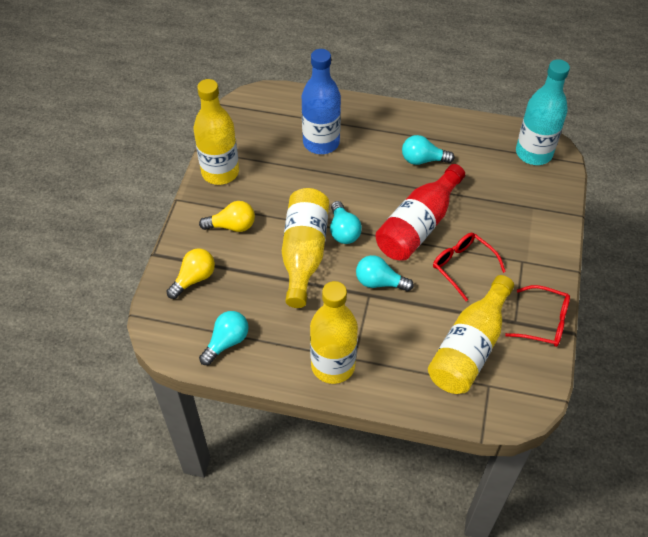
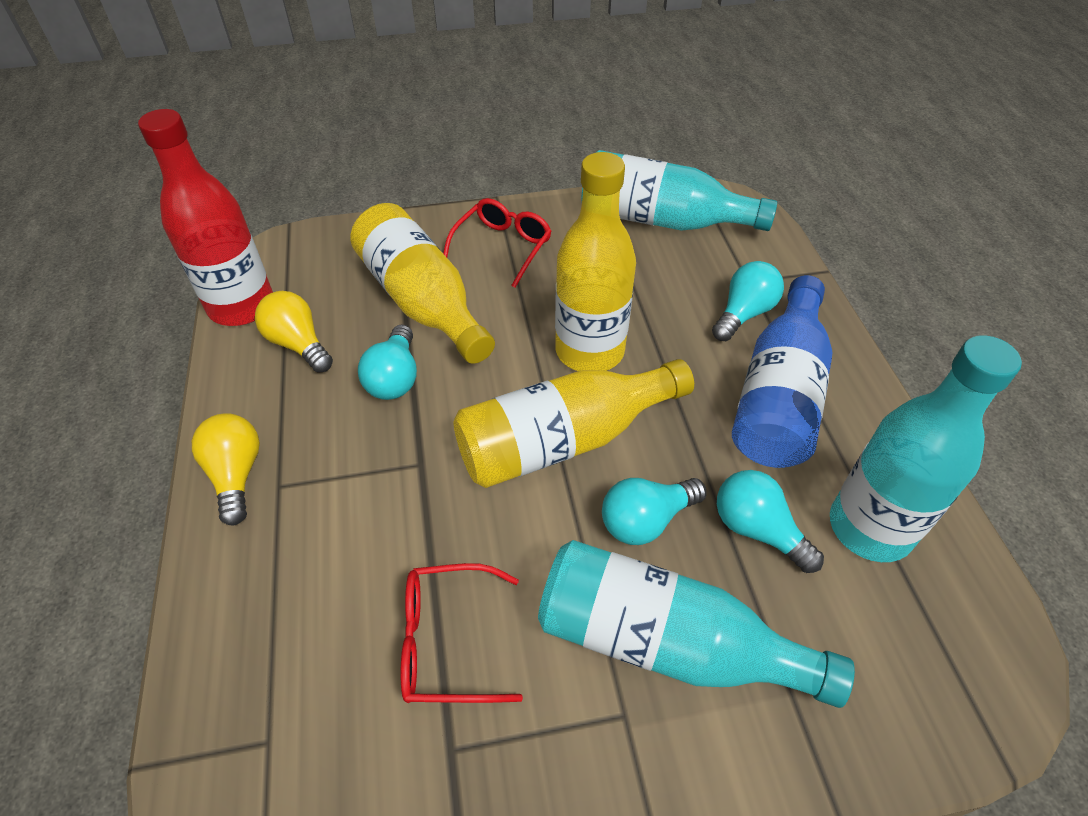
turquoise bottle: [516,59,570,165] = 1 -> [538,540,855,708] [582,150,777,231] [830,335,1022,562] = 3
yellow bottle: [194,79,239,185] [282,188,329,308] [310,281,358,384] [428,275,514,394] = 4 -> [351,203,495,364] [454,359,694,488] [555,152,636,371] = 3

